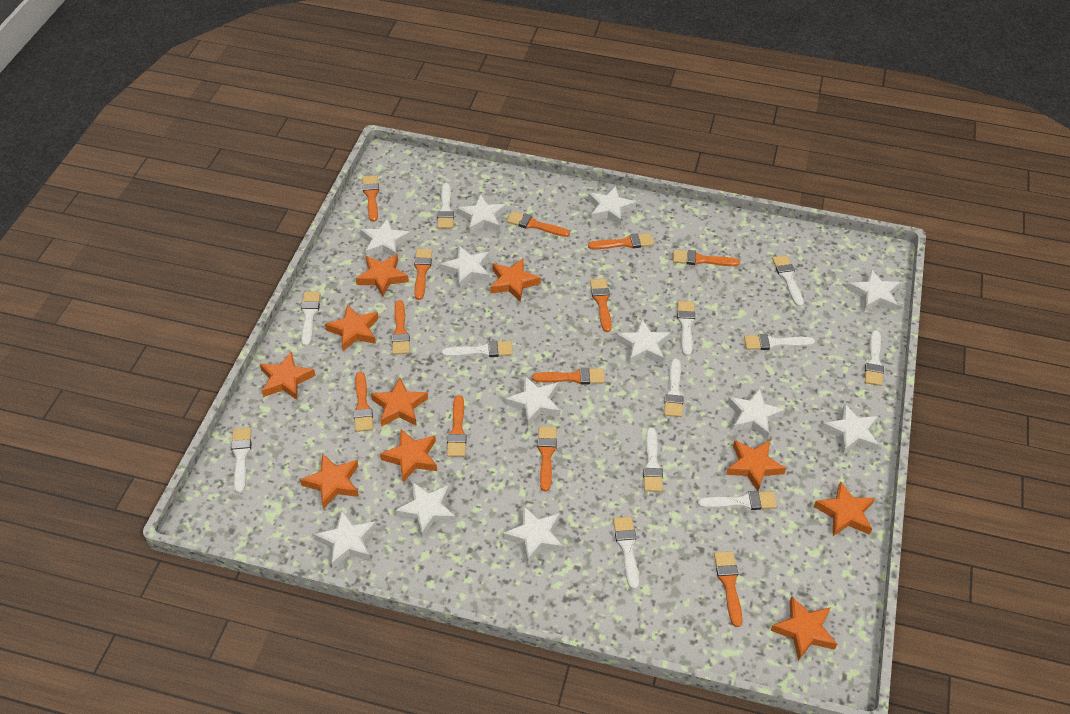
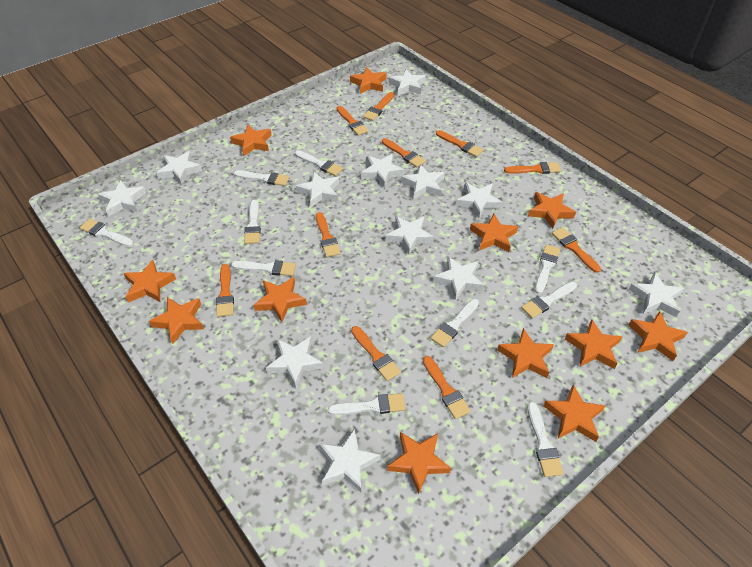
orange brush: [353,372,373,432] [362,175,379,222] [392,300,410,355] [414,248,432,300] [447,395,467,457] [506,211,570,237] [532,368,605,385] [537,426,557,491] [588,233,654,250] [590,279,612,332] [673,250,740,266] [714,551,743,627] = 12 -> [216,264,234,317] [316,212,341,257] [337,106,369,136] [351,326,401,381] [363,92,394,121] [382,138,426,168] [423,356,471,419] [436,130,484,157] [504,162,561,174] [552,227,601,273] = 10
orange star: [260,351,316,400] [300,453,359,509] [325,304,379,351] [356,254,409,297] [371,378,428,426] [380,429,437,482] [490,258,541,302] [726,440,786,491] [771,596,837,661] [814,481,875,536] = 10 -> [123,260,176,303] [149,297,204,344] [230,125,272,156] [253,277,307,322] [350,67,387,94] [387,432,451,494] [470,214,518,252] [497,328,554,378] [528,192,576,229] [543,385,606,442] [565,319,623,369] [629,311,688,361] = 12
white brush: [231,428,252,493] [301,292,320,346] [437,183,454,229] [441,341,513,357] [613,516,639,590] [643,428,663,492] [664,358,683,417] [677,301,695,356] [698,491,777,510] [744,334,815,350] [772,255,804,307] [865,330,884,386] = 12 -> [80,219,134,247] [231,260,296,276] [234,170,290,186] [244,200,261,244] [295,150,343,176] [328,393,406,415] [430,299,479,347] [521,282,577,318] [527,402,564,477] [535,245,560,294] = 10

